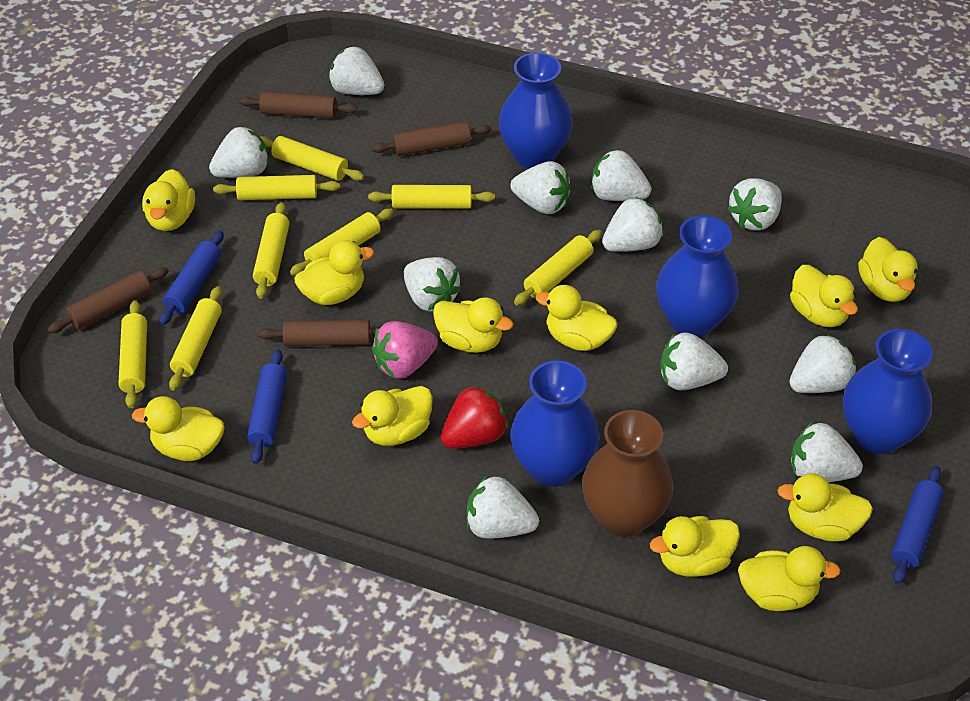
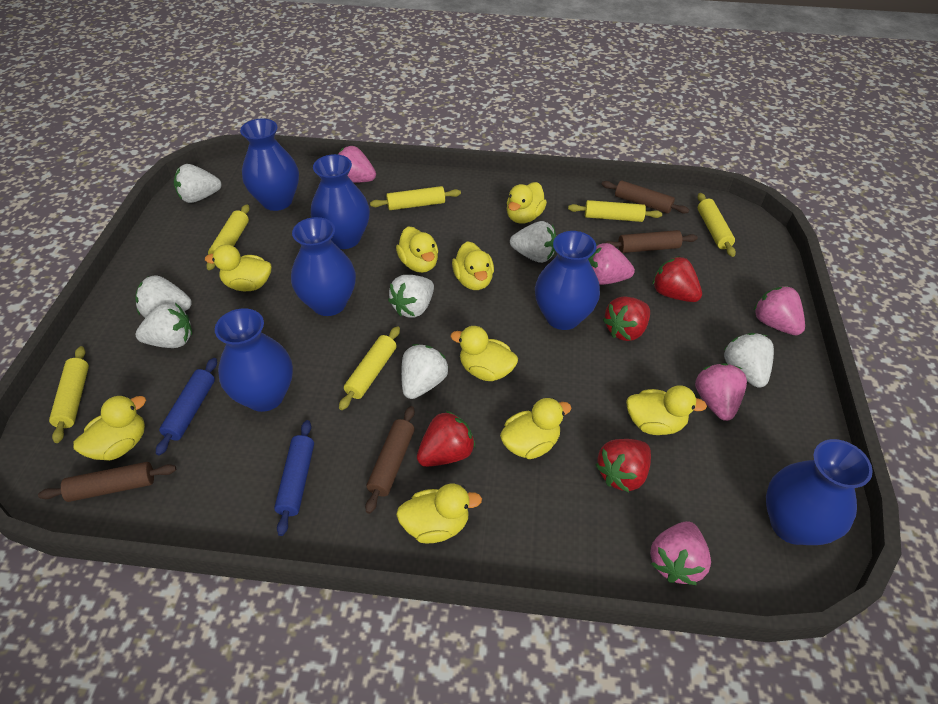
blue rolling pin: [159,231,224,325] [247,349,287,464] [891,466,944,584] = 3 -> [156,358,217,455] [274,420,314,536] = 2
blue vase: [499,52,573,168] [510,361,599,487] [656,215,738,337] [843,329,933,454] = 4 -> [215,308,293,412] [240,119,299,211] [291,217,356,316] [311,154,370,249] [535,231,600,330] [766,439,873,545] = 6
brown vase: [582,410,673,537] = 1 -> none = 0
pink strawberry: [372,321,438,379] = 1 -> [338,146,376,183] [588,243,635,285] [650,521,711,585] [695,363,747,421] [754,286,805,335] = 5
red strawberry: [441,385,508,449] = 1 -> [417,410,475,467] [595,439,651,492] [603,296,650,341] [652,256,702,302] = 4
white strawberry: [209,126,269,178] [328,46,384,95] [403,257,462,312] [466,476,539,539] [510,161,571,214] [591,149,651,201] [602,197,663,252] [660,332,728,390] [727,178,782,230] [789,334,856,393] [791,422,863,482] = 11 -> [135,275,192,318] [135,303,192,348] [174,164,222,203] [388,275,434,318] [401,344,448,399] [510,221,556,263] [724,333,774,388] = 7
yellow duck: [132,396,224,461] [142,169,195,231] [294,240,374,305] [352,386,433,446] [433,297,513,353] [535,285,617,351] [650,516,740,577] [738,546,841,611] [777,473,873,542] [790,265,858,327] [858,237,918,302] = 11 -> [73,395,146,461] [205,244,272,291] [396,227,438,273] [396,484,482,544] [450,326,518,381] [452,241,494,290] [500,398,571,459] [507,182,547,224] [626,385,707,435] = 9
yellow rolling pin: [118,300,147,408] [169,286,222,391] [213,175,340,200] [253,202,290,299] [260,136,364,181] [290,208,394,276] [368,185,495,208] [514,230,602,305] = 8 -> [49,346,89,443] [207,204,250,270] [339,326,400,410] [370,186,461,210] [568,200,662,222] [698,193,736,257] = 6

